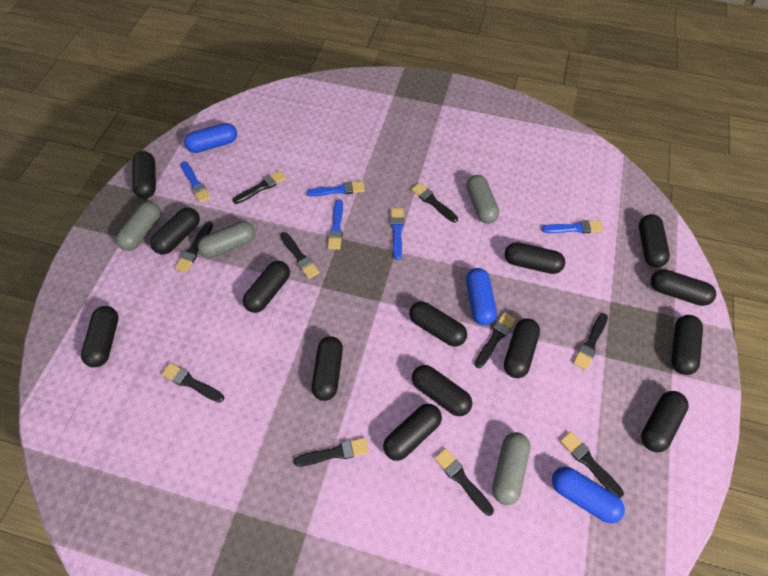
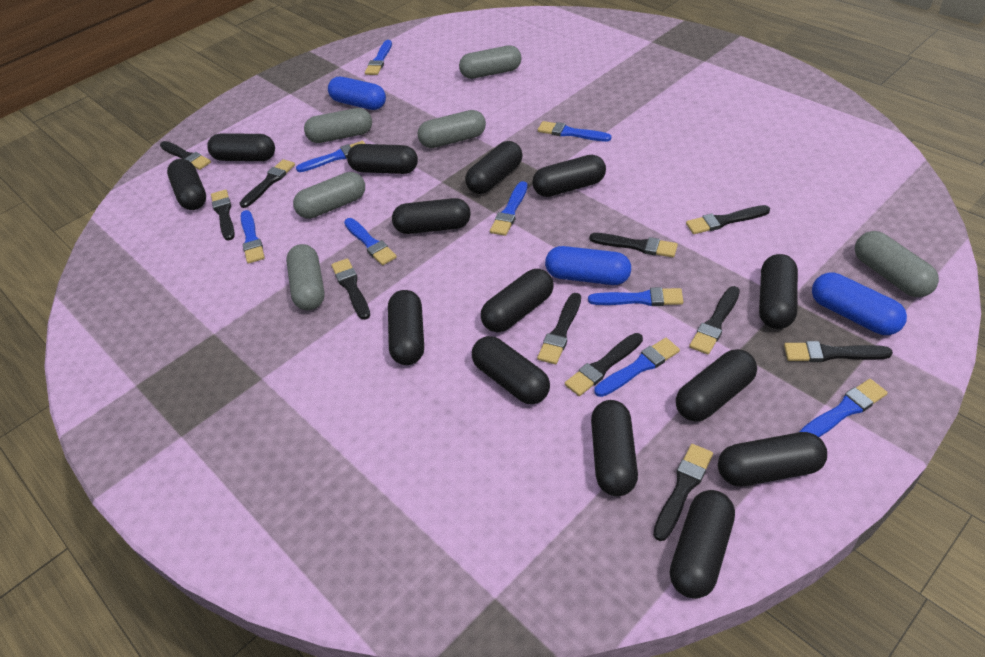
black brush: [162,363,224,403] [175,221,213,273] [232,170,286,204] [280,232,320,279] [294,438,369,466] [411,183,458,223] [434,448,494,516] [475,312,516,368] [560,431,624,498] [573,313,608,370] = 10 -> [160,141,211,170] [211,189,235,241] [240,159,295,208] [331,258,370,320] [537,293,581,364] [565,333,643,396] [589,233,678,257] [653,444,713,541] [686,205,770,234] [689,286,740,355] [784,341,893,362] = 11
blue brush: [180,161,211,203] [306,181,365,196] [327,199,343,250] [391,208,404,260] [541,220,603,233] = 5 -> [241,210,265,264] [296,141,365,172] [344,218,397,265] [365,40,392,75] [490,181,528,236] [538,121,611,142] [588,287,683,306] [595,338,680,397] [800,379,888,437] = 9
grey capsule: [116,201,161,251] [198,221,255,258] [466,175,499,224] [492,432,531,505] = 4 -> [286,244,325,310] [293,172,365,219] [304,108,372,143] [417,110,486,148] [459,45,522,79] [855,231,939,297] = 6

